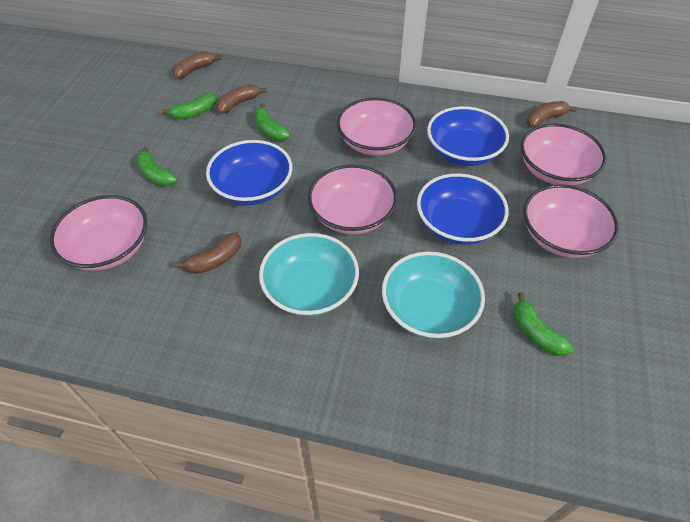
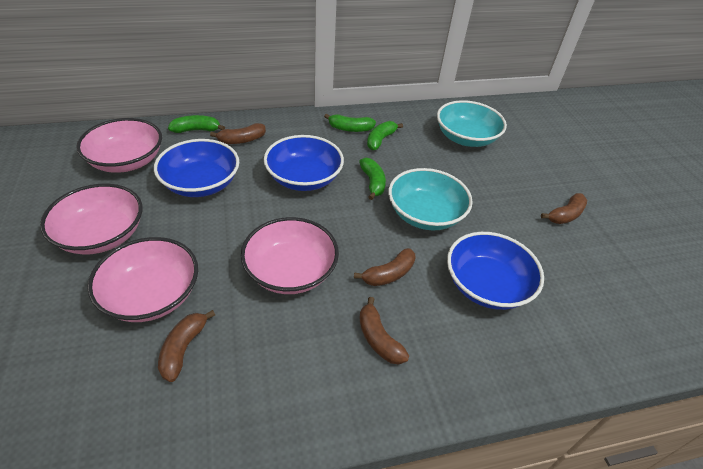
brown banana: [173,51,221,79] [175,232,241,274] [216,84,266,113] [527,101,577,128] = 4 -> [158,310,215,382] [210,123,266,144] [354,248,415,286] [359,297,409,364] [541,193,587,224] = 5
pink bowl: [50,195,147,271] [308,165,397,234] [337,97,416,156] [521,123,607,186] [523,184,619,258] = 5 -> [40,184,142,255] [76,118,162,173] [87,237,198,322] [241,217,339,294] = 4

